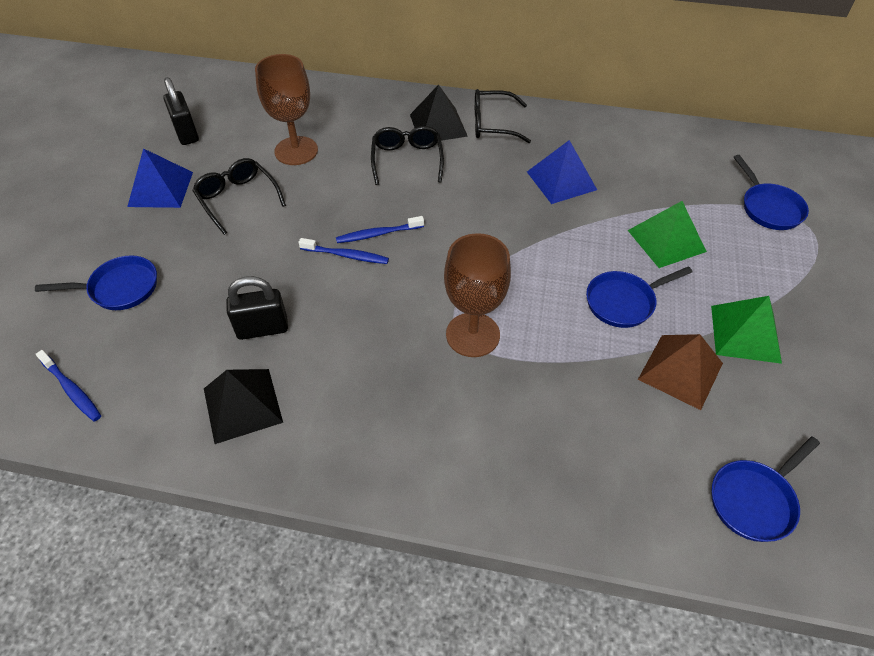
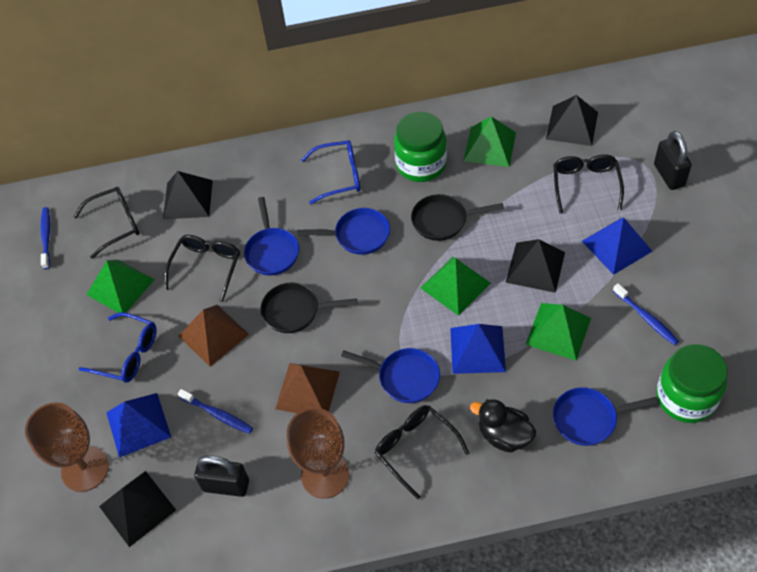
black duck: none = 0 -> [470,399,536,453] = 1
black glasses: [192,158,286,235] [371,126,444,185] [475,89,531,143] = 3 -> [74,187,140,259] [165,235,240,302] [375,405,469,499] [553,154,624,213] = 4
black pan: none = 0 -> [261,283,357,333] [411,194,504,241] = 2
black pyramid: [204,369,283,444] [410,85,468,141] = 2 -> [99,471,176,547] [163,171,213,219] [506,239,565,293] [546,95,598,146] = 4
blue glasses: none = 0 -> [79,312,157,382] [301,140,360,204] = 2
blue pyramid: [127,148,193,208] [527,140,597,204] = 2 -> [106,393,171,458] [450,324,506,374] [582,217,652,275] = 3
brown pyramid: [638,334,723,410] = 1 -> [179,305,249,367] [275,363,340,413] = 2
green jar: none = 0 -> [394,112,447,182] [656,344,728,423] = 2
green pyramid: [628,201,707,268] [711,296,782,364] = 2 -> [86,260,155,313] [421,257,491,316] [464,117,516,167] [525,303,591,361] = 4

